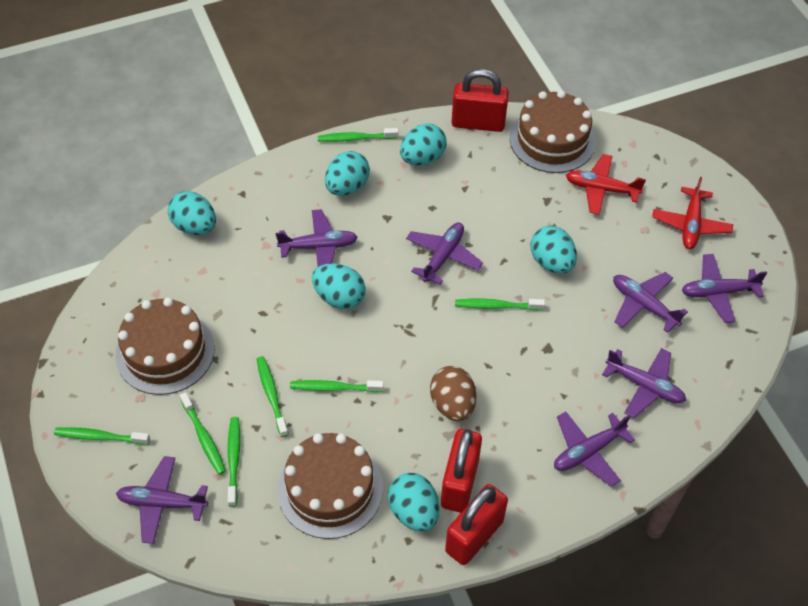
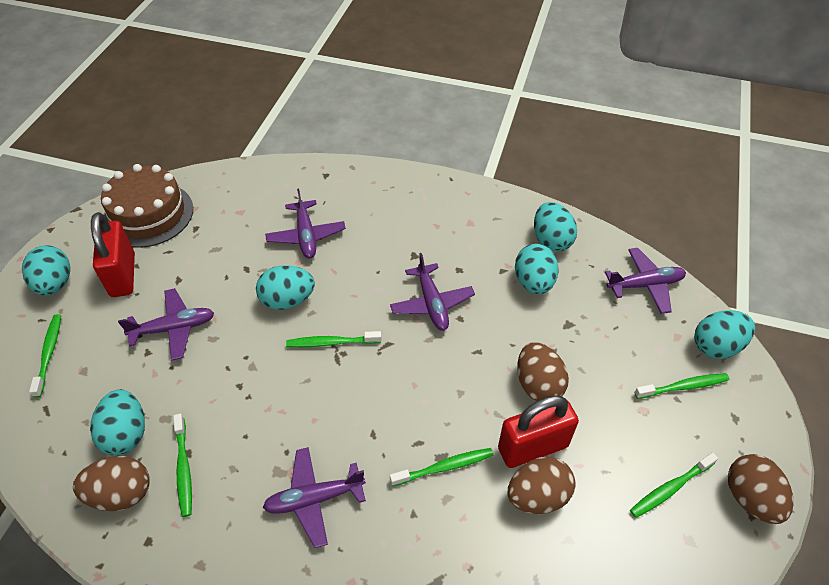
brown cake: [115,297,215,395] [278,433,383,539] [510,90,596,173] = 3 -> [101,164,193,248] = 1
brown egg: [430,366,476,421] = 1 -> [73,456,150,511] [508,457,576,514] [517,342,569,401] [728,454,794,524] = 4
green toothbrush: [54,427,150,445] [180,392,226,475] [228,417,240,507] [257,356,289,437] [290,380,384,392] [318,128,399,142] [455,299,545,310] = 7 -> [29,314,61,398] [173,414,192,517] [286,331,381,347] [390,448,493,486] [630,452,718,518] [634,373,729,399] = 6
purple plane: [116,456,208,544] [276,209,358,267] [406,223,483,285] [554,412,635,487] [602,348,686,418] [613,272,688,333] [681,254,767,323] = 7 -> [118,288,214,361] [263,447,366,548] [265,188,346,258] [390,253,475,331] [605,248,686,314] = 5
red padlock: [441,429,482,513] [445,484,508,565] [452,69,509,132] = 3 -> [91,212,135,297] [498,395,579,468] = 2
red plane: [566,154,646,215] [652,177,733,249] = 2 -> none = 0

